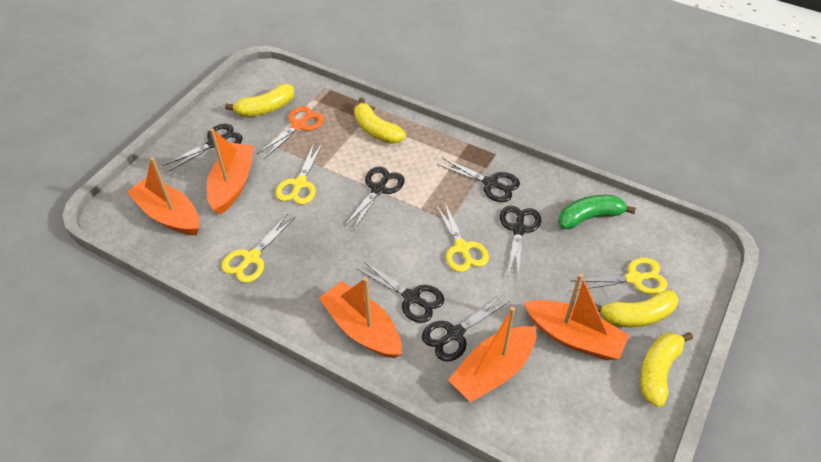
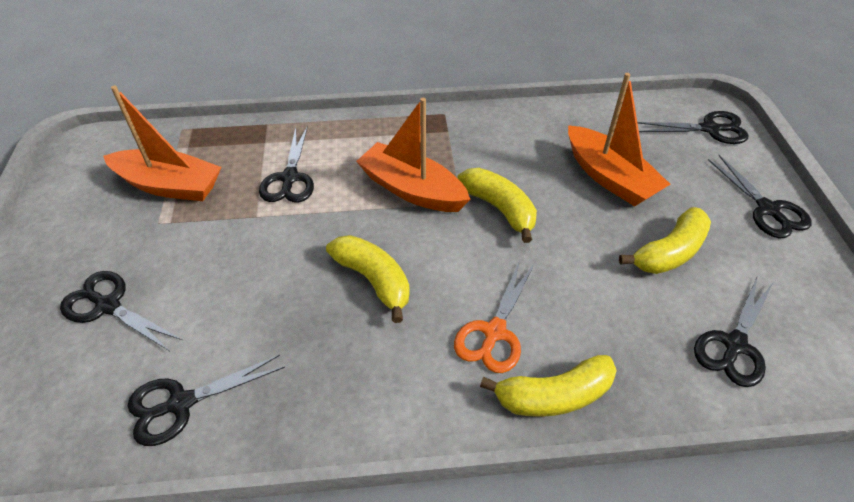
green banana: [558,195,636,229] = 1 -> none = 0
orange boat: [127,157,199,235] [207,128,254,214] [319,277,402,358] [448,307,537,403] [524,273,629,360] = 5 -> [103,86,221,201] [356,98,470,212] [568,73,670,206] = 3
yellow scissors: [221,214,295,283] [275,143,323,205] [435,201,489,272] [571,258,667,294] = 4 -> none = 0

